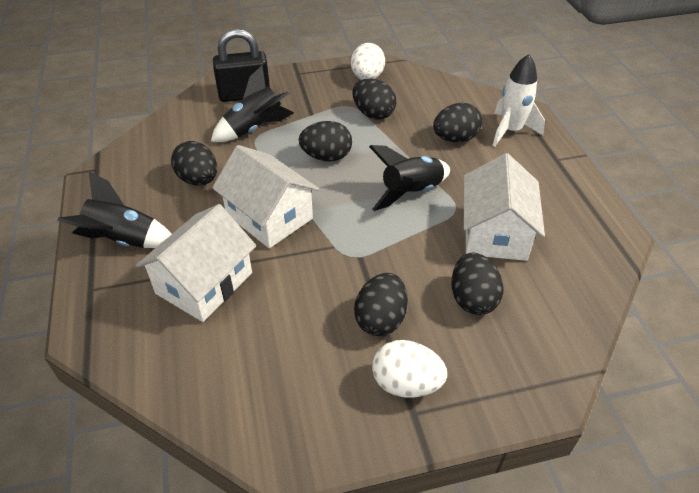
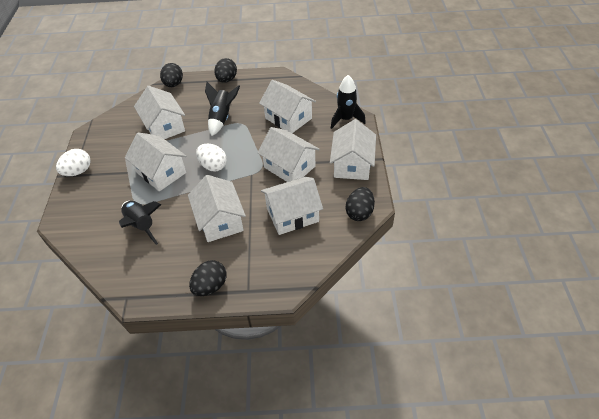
black egg: [171,141,217,186] [299,121,352,161] [352,79,396,120] [354,273,408,336] [433,103,482,142] [452,253,503,315] = 6 -> [160,63,183,87] [189,260,227,296] [214,58,237,83] [346,187,375,221] = 4
black padlock: [213,29,270,102] = 1 -> none = 0
white house: [136,204,256,322] [212,145,319,248] [464,153,545,261] = 3 -> [125,132,186,192] [134,86,185,139] [188,175,246,242] [258,127,320,182] [259,80,316,133] [261,177,323,235] [330,119,376,180] = 7
white rocket: [492,54,545,147] = 1 -> none = 0

